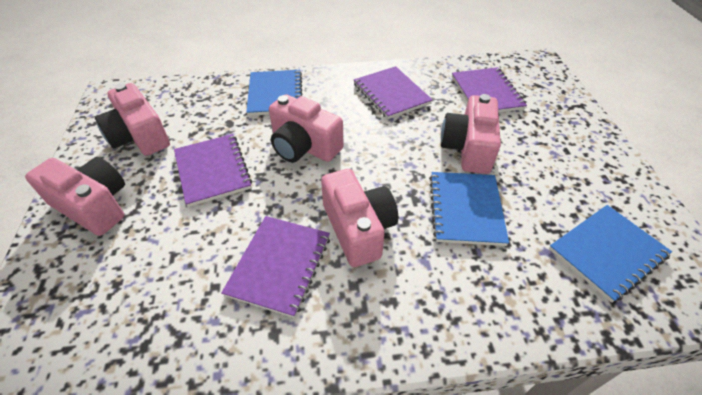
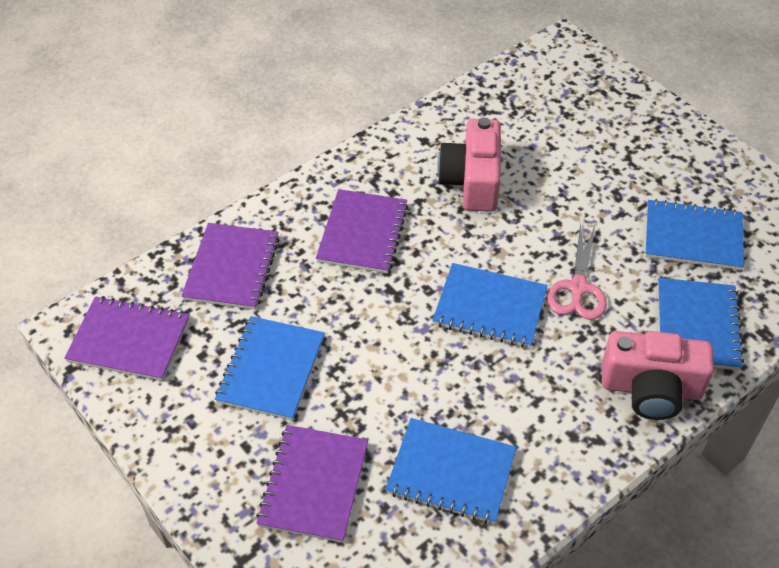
blue notebook: [246,70,303,116] [429,172,509,246] [549,205,672,303] = 3 -> [215,316,325,421] [386,418,516,524] [432,263,548,348] [645,199,744,270] [658,278,744,370] = 5
pink camera: [25,157,125,236] [95,83,170,156] [269,94,344,162] [321,169,398,267] [441,94,501,174] = 5 -> [438,117,501,212] [602,331,714,420] = 2
pink scissors: none = 0 -> [547,222,607,320] = 1

